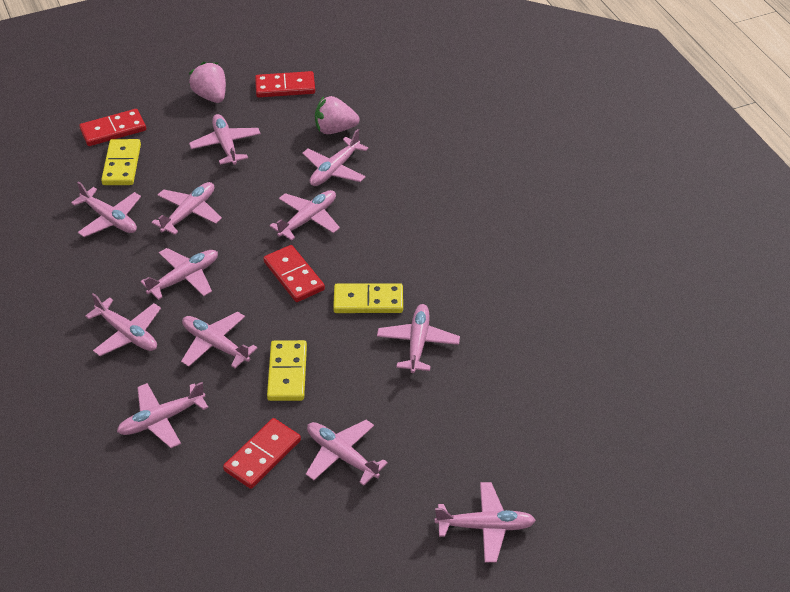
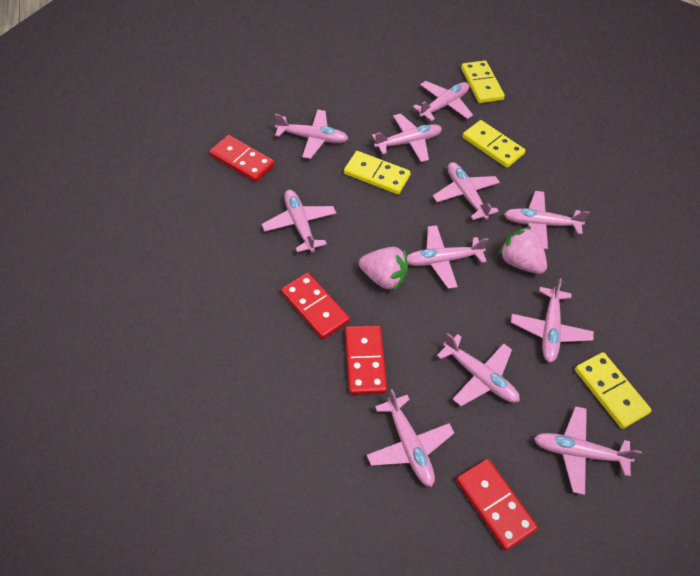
pink plane: [71,181,141,237] [85,293,161,356] [117,382,208,448] [140,248,218,300] [151,182,222,235] [181,312,258,368] [189,114,261,165] [270,190,340,241] [302,129,369,186] [306,420,388,486] [377,304,460,373] [435,482,536,562] = 12 -> [262,190,336,252] [275,110,349,159] [367,389,454,487] [372,114,442,162] [407,225,489,289] [413,81,473,121] [433,162,500,220] [437,333,520,406] [504,191,590,249] [511,278,594,363] [534,406,642,495] = 11
yellow domino: [101,139,141,185] [267,340,307,401] [333,283,403,313] = 3 -> [344,151,411,194] [461,61,505,103] [462,120,525,168] [575,352,652,429] = 4

